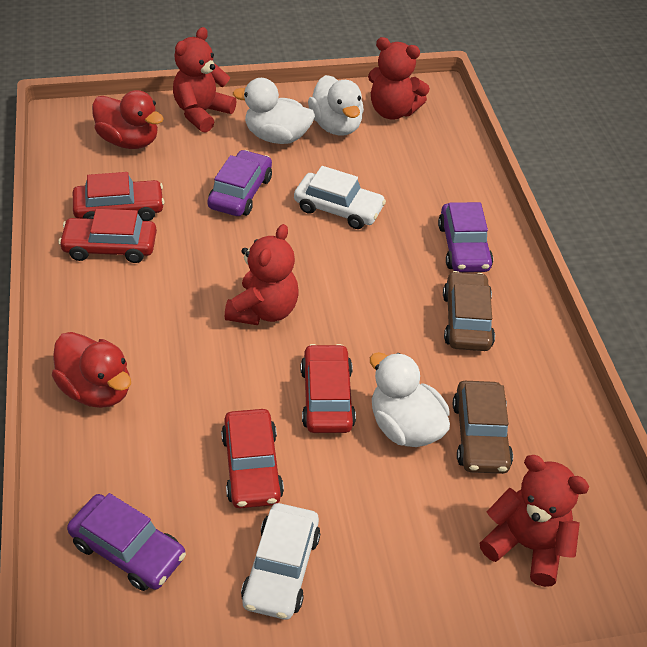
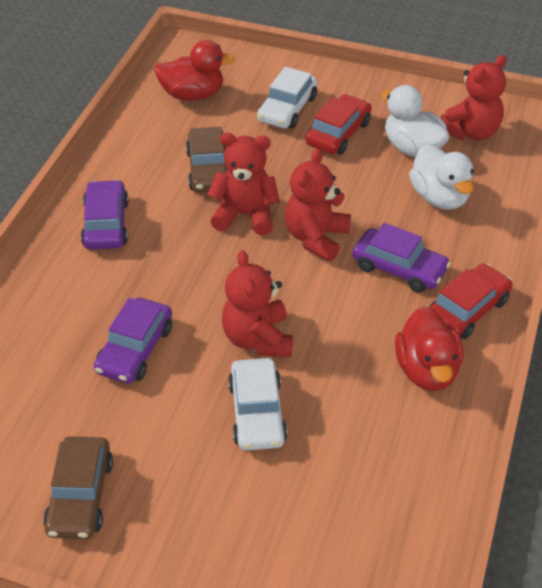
red car: [59,209,157,263] [73,172,165,221] [221,409,284,508] [301,344,356,433] = 4 -> [306,94,372,155] [429,263,513,339] = 2
white duck: [233,78,315,144] [308,75,364,136] [370,352,450,447] = 3 -> [381,85,450,157] [409,143,474,210] = 2

